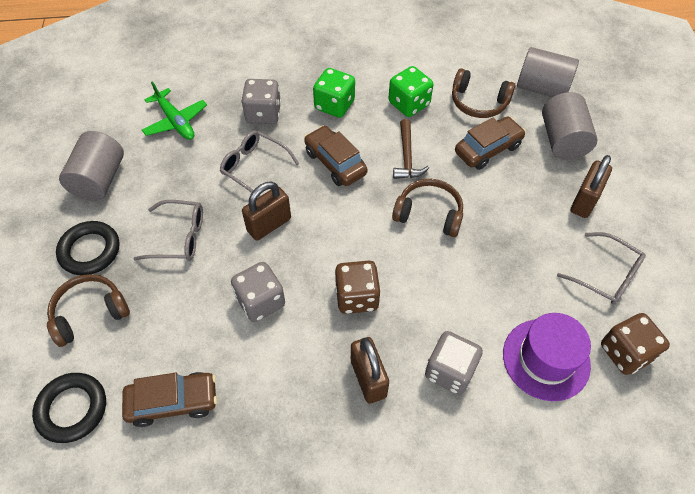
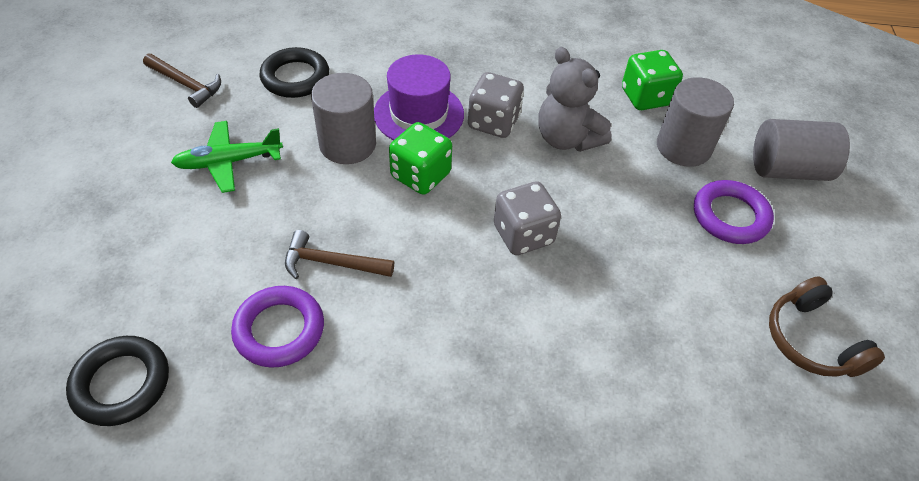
brown car: [122,372,217,427] [304,125,367,186] [455,117,526,170] = 3 -> none = 0
brown dice: [335,261,381,314] [601,313,670,375] = 2 -> none = 0
brown hammer: [393,119,429,179] = 1 -> [143,54,221,108] [285,230,394,279] = 2
brown headphones: [47,274,130,347] [392,179,463,237] [452,68,515,118] = 3 -> [769,276,885,377] = 1
brown padlock: [242,182,291,241] [351,337,389,404] [571,155,612,218] = 3 -> none = 0
grey dice: [231,262,285,322] [241,79,281,124] [425,331,483,394] = 3 -> [468,72,524,138] [494,181,561,255] = 2
grey glasses: [133,200,203,261] [220,131,300,197] [557,232,646,305] = 3 -> none = 0
grey teddy bear: none = 0 -> [538,47,612,152] = 1
purple ring: none = 0 -> [231,286,324,368] [694,180,774,244] = 2

